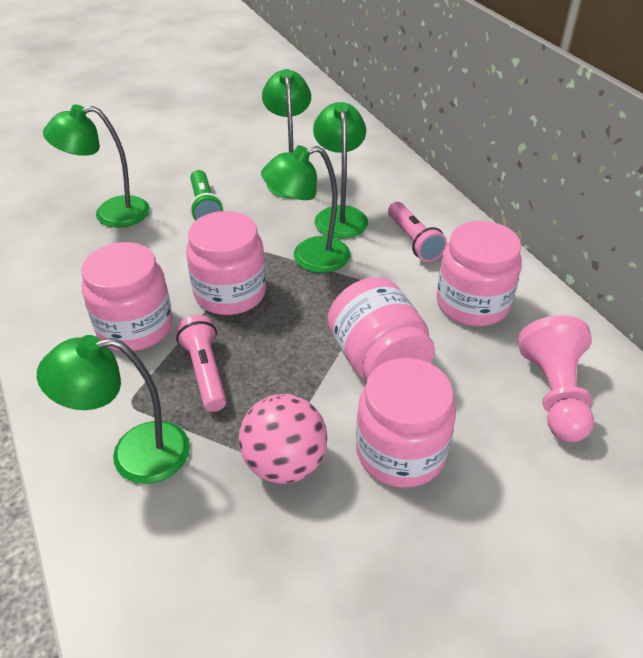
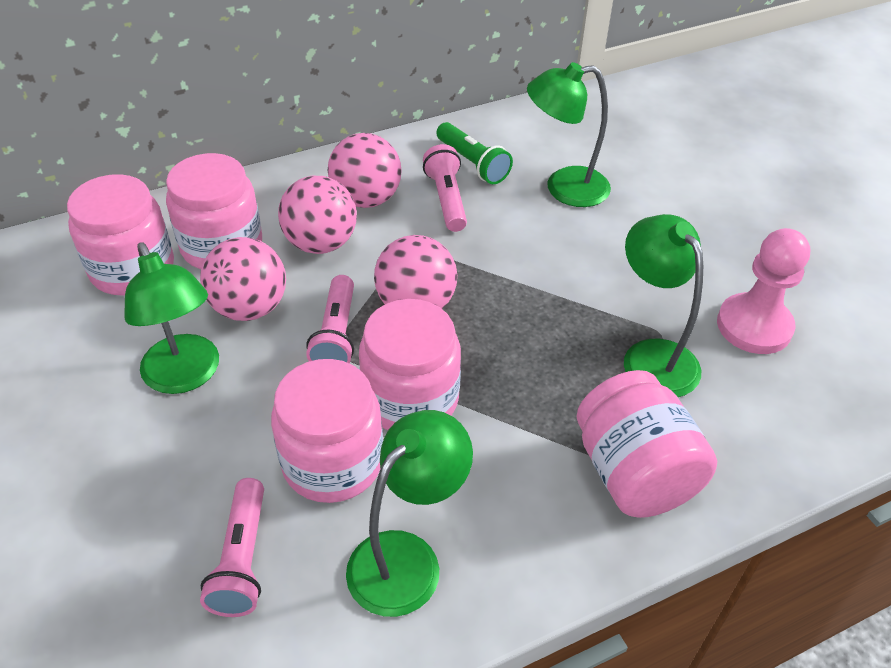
green lamp: [37,335,190,484] [43,105,150,228] [261,145,350,273] [262,69,311,198] [313,102,368,239] = 5 -> [124,242,219,394] [346,410,473,617] [527,62,611,207] [624,214,703,397] = 4
pink ball: [239,394,327,484] = 1 -> [200,237,286,321] [278,176,357,254] [328,133,402,208] [374,235,457,309] = 4
pink flashlight: [176,315,227,412] [388,202,447,262] = 2 -> [200,478,264,617] [306,275,354,363] [423,144,467,232] = 3

